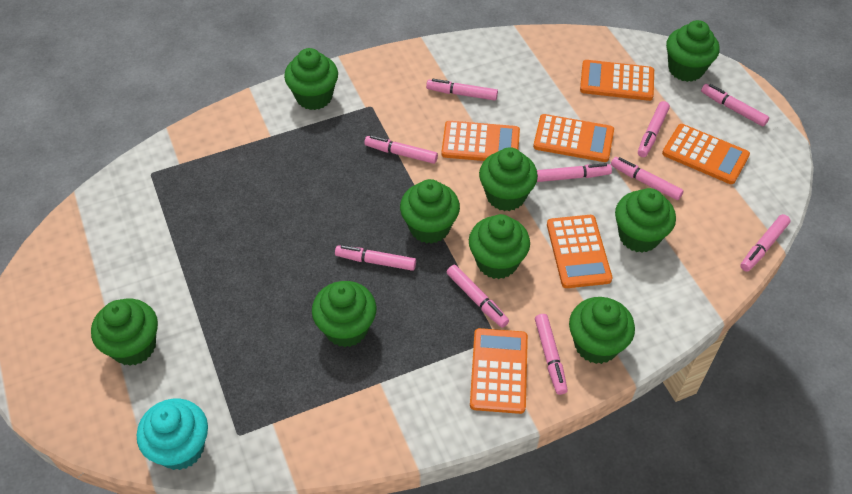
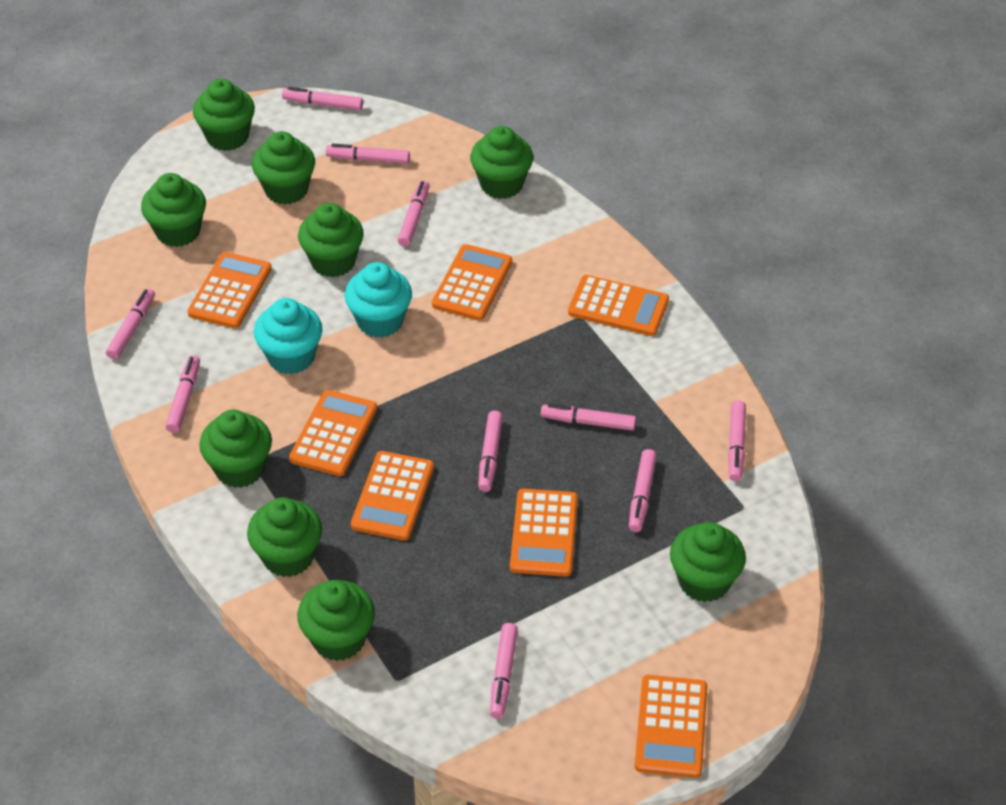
orange calculator: [441,121,520,161] [470,328,528,414] [533,114,614,162] [547,215,612,288] [580,60,654,101] [662,124,750,184] = 6 -> [188,252,272,328] [289,390,377,476] [351,451,434,541] [432,244,512,321] [510,488,578,577] [568,275,669,336] [635,675,707,778] = 7
turquoise cupcake: [137,398,208,470] = 1 -> [254,298,322,374] [345,262,412,338] = 2

